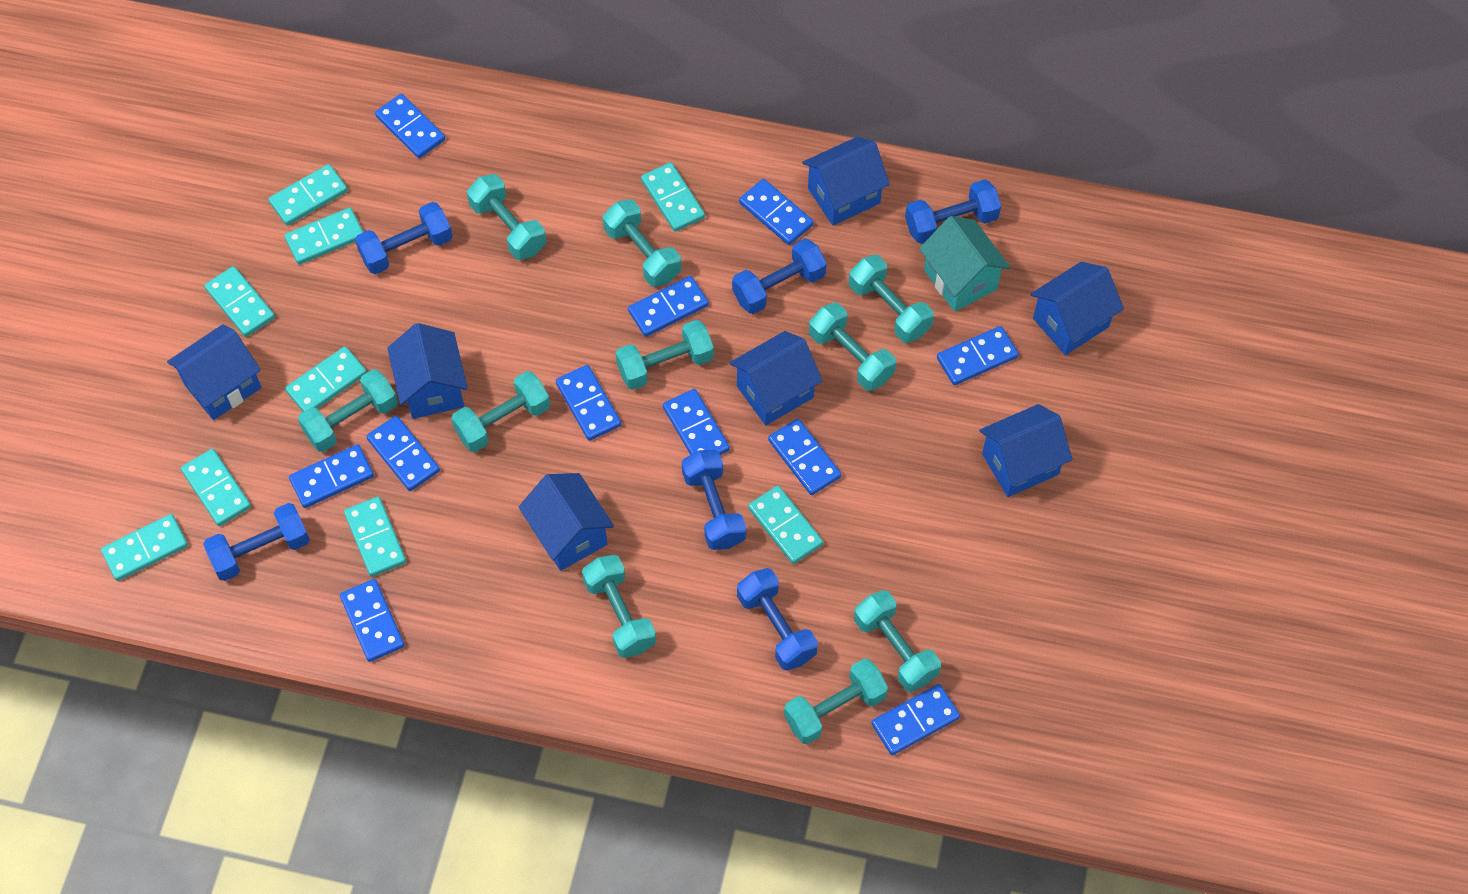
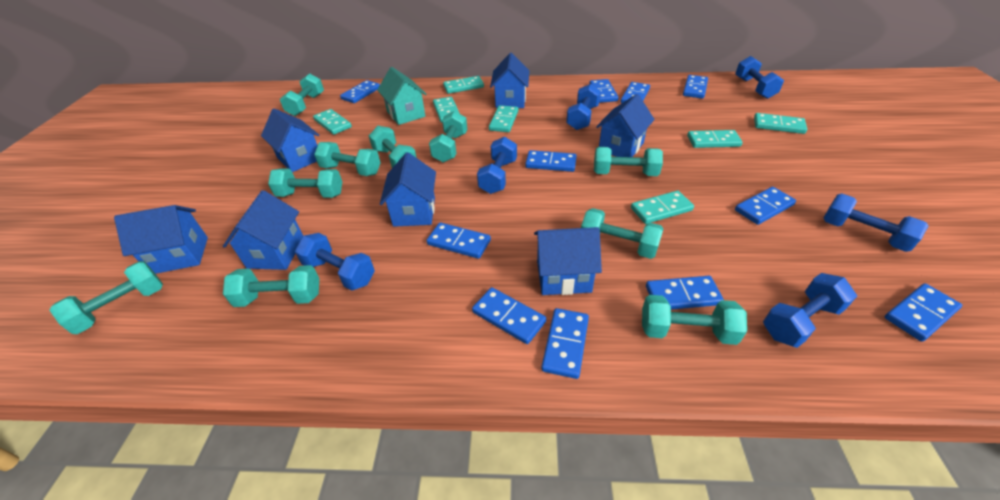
turquoise domino: [101,514,188,581] [181,449,251,526] [204,266,275,337] [268,164,348,226] [284,208,363,265] [285,346,367,412] [344,497,406,577] [641,162,705,232] [748,485,823,564] = 9 -> [313,109,352,135] [433,97,460,123] [443,76,484,94] [489,105,518,132] [631,191,694,224] [687,130,743,148] [754,113,807,134] = 7

